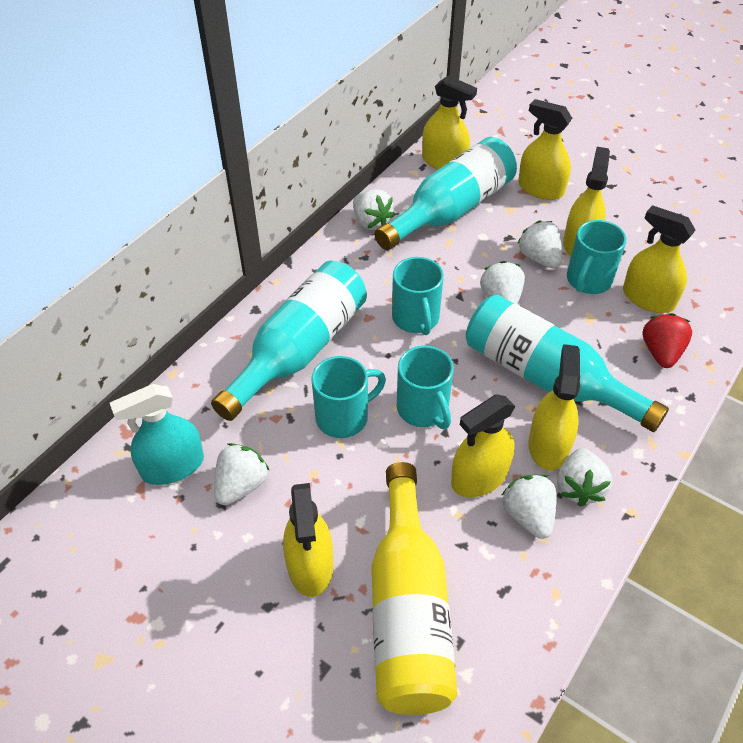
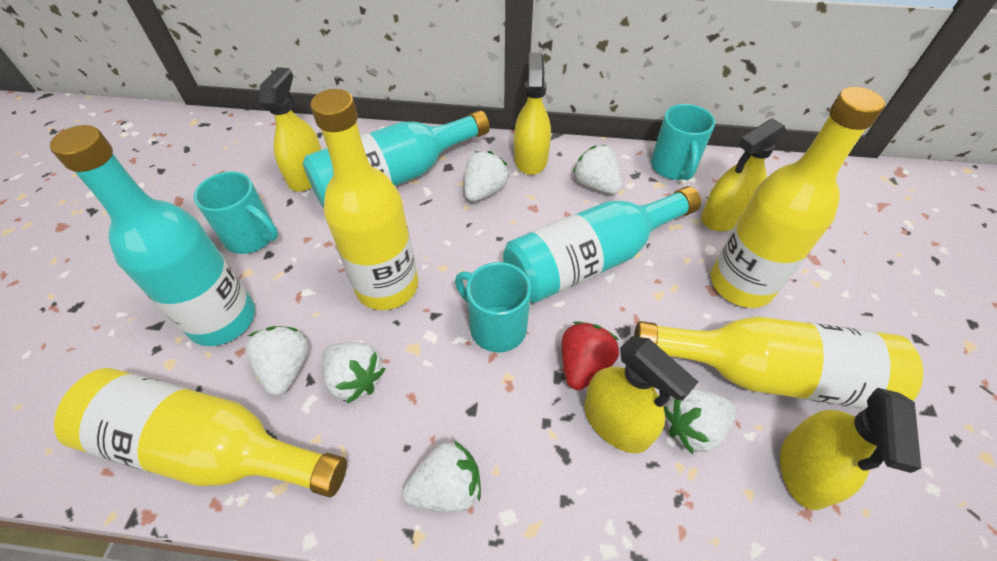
turquoise mug: [311,356,386,438] [392,257,444,335] [397,346,454,429] [567,220,626,294] = 4 -> [194,171,278,254] [455,262,531,352] [651,104,715,180] = 3
turquoise spray bottle: [110,384,204,485] = 1 -> none = 0
yellow bottle: [371,462,458,715] = 1 -> [54,368,347,497] [310,89,418,310] [634,317,923,408] [711,87,885,308] = 4
yellow spray bottle: [283,483,333,597] [422,75,477,170] [451,394,515,497] [518,99,572,200] [529,344,580,471] [563,147,610,256] [623,205,696,313] = 7 -> [259,67,322,191] [514,53,551,175] [584,336,698,453] [701,118,787,231] [780,388,921,510] = 5

